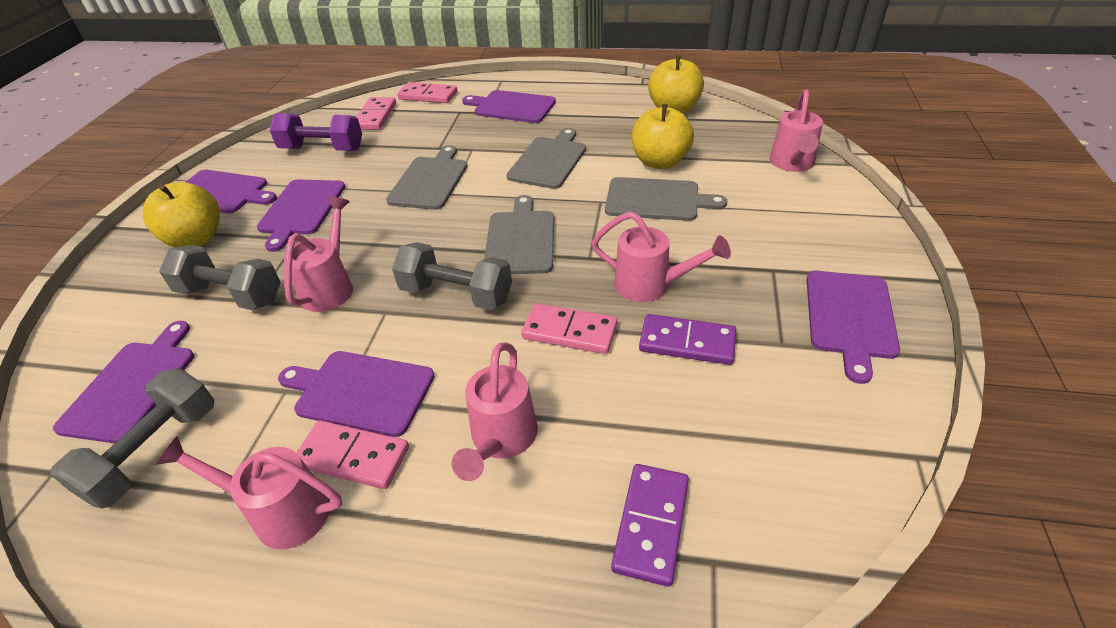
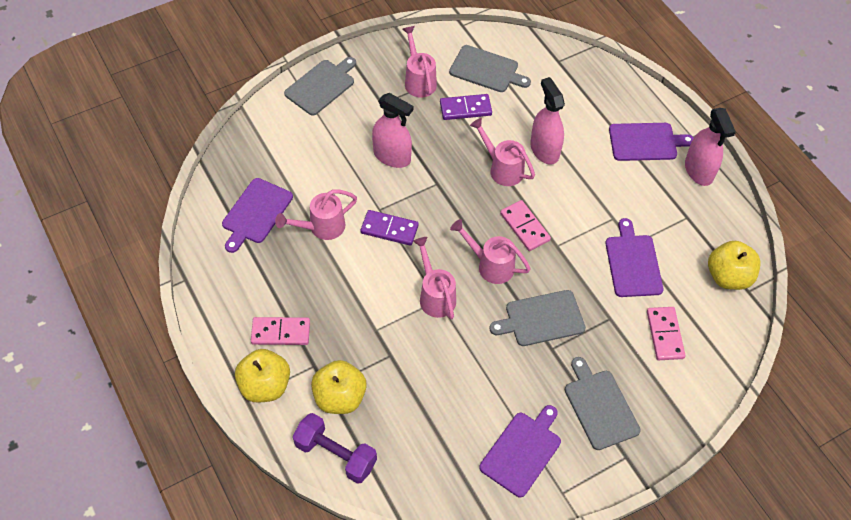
grey dumbbell: [50,368,214,509] [159,245,281,310] [392,242,512,310] = 3 -> none = 0
pink domino: [296,420,409,489] [356,97,396,130] [397,82,457,103] [521,303,618,354] = 4 -> [251,317,310,345] [500,200,551,251] [647,307,686,360] = 3
pink spray bottle: none = 0 -> [372,93,413,168] [530,77,565,165] [685,108,736,186] = 3
purple cutting board: [53,321,194,443] [185,170,277,213] [257,180,345,252] [278,351,435,437] [462,90,556,123] [806,271,900,384] = 6 -> [222,178,293,253] [479,405,561,497] [605,218,663,297] [609,123,694,161] = 4

